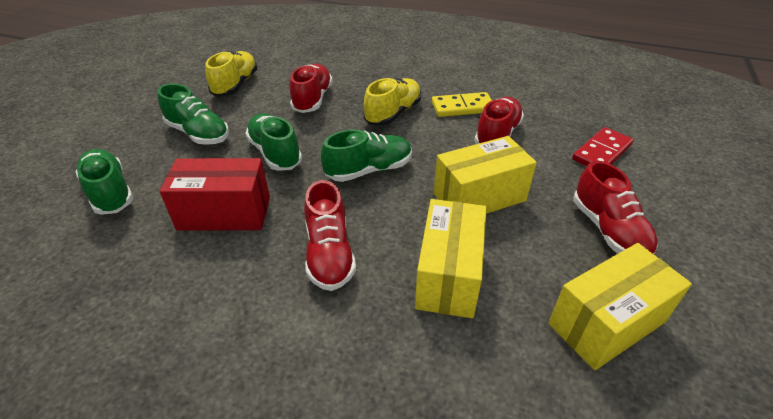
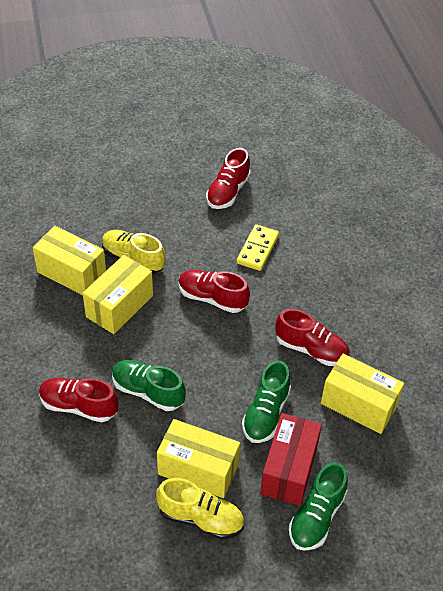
green shoe: [75,149,134,215] [157,83,229,145] [245,113,302,171] [321,129,412,182] = 4 -> [112,360,186,411] [242,360,291,443] [289,462,348,551] = 3
red domino: [572,127,633,166] = 1 -> none = 0
yellow box: [415,199,486,318] [434,136,537,214] [549,243,692,370] = 3 -> [33,226,106,295] [83,255,153,334] [157,419,240,498] [321,354,405,434] = 4

